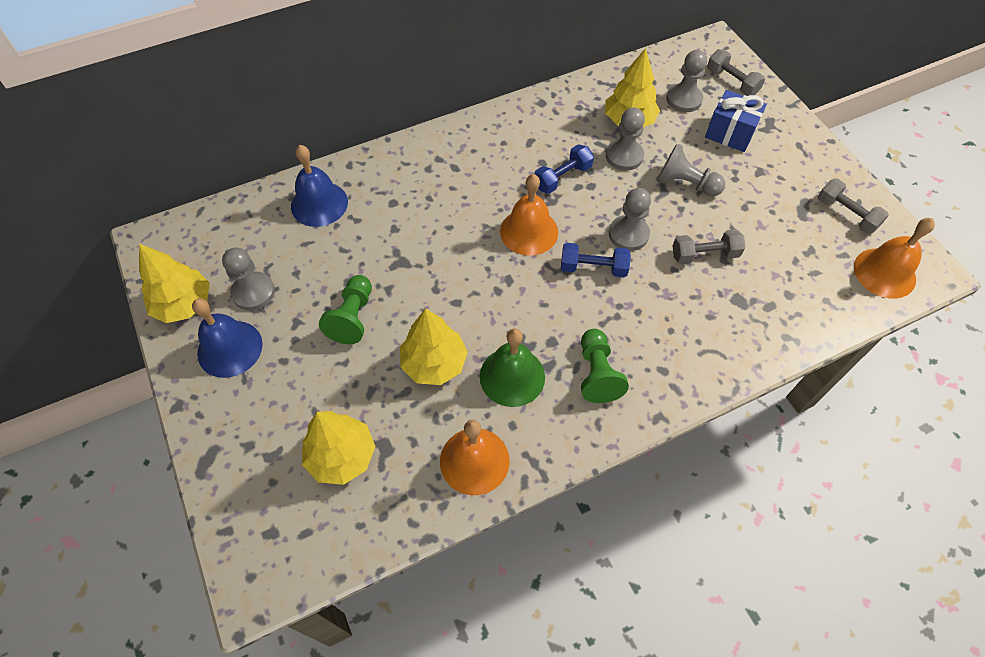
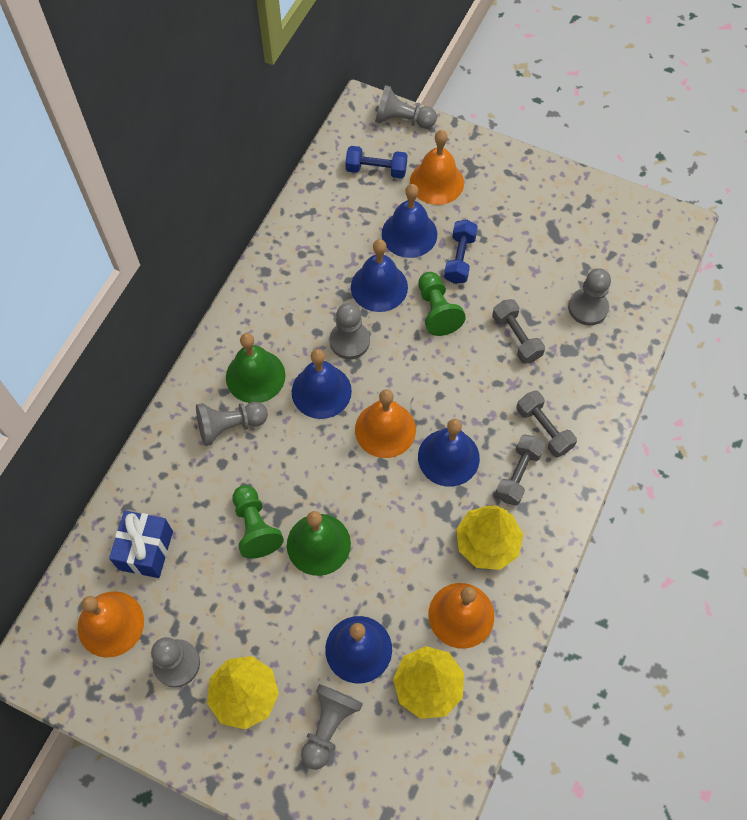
blue bell: [192,298,263,378] [291,145,348,227] = 2 -> [292,349,352,419] [325,616,392,684] [351,239,408,312] [382,184,437,258] [418,419,480,487] = 5
green bell: [480,328,545,407] = 1 -> [226,333,286,403] [287,511,351,576] = 2
grey pawn: [222,248,275,311] [606,108,645,171] [609,188,651,251] [658,144,725,196] [666,50,707,112] = 5 -> [151,637,200,687] [196,402,268,446] [301,684,363,770] [329,303,370,359] [375,85,437,128] [568,268,611,326] = 6
orange bell: [440,420,510,495] [500,174,558,256] [854,218,935,299] = 3 -> [78,591,144,658] [355,389,416,458] [410,130,464,205] [428,583,494,649] = 4
yellow tree: [139,244,210,323] [302,411,375,485] [400,308,468,385] [605,48,660,127] = 4 -> [207,656,279,730] [393,646,464,719] [456,505,523,570] = 3

